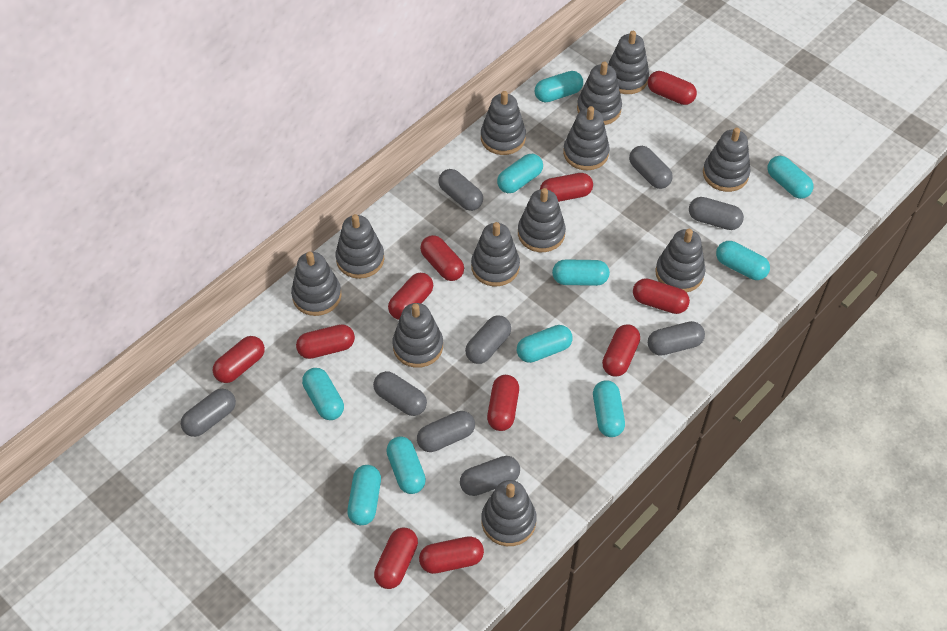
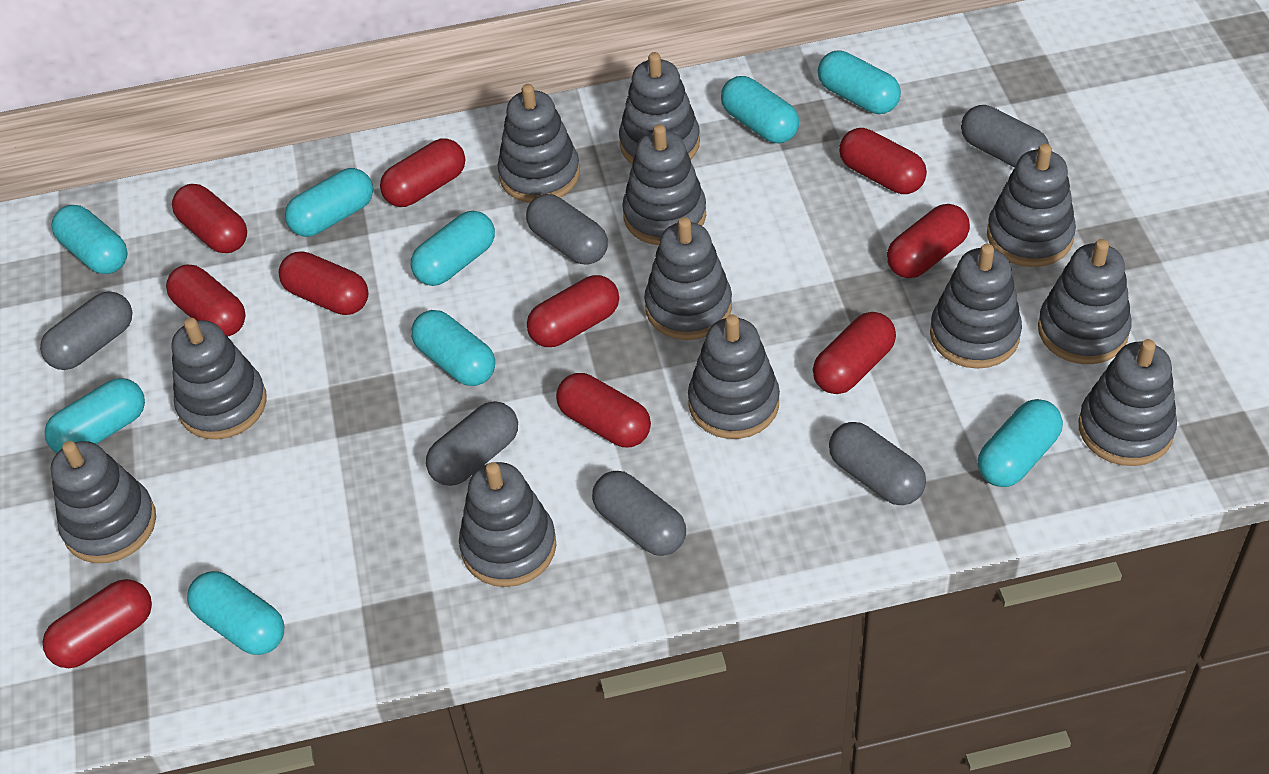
grey capsule: [181,389,236,437] [373,371,427,416] [417,411,475,452] [438,169,483,211] [460,456,520,496] [465,316,511,364] [629,146,673,189] [648,321,705,356] [689,197,744,230] = 9 -> [40,291,132,370] [426,401,518,486] [526,194,608,265] [592,471,686,556] [829,422,926,505] [961,105,1049,167] = 6
red capsule: [213,336,265,383] [296,324,355,359] [374,527,418,589] [388,273,433,320] [419,536,484,574] [420,235,464,281] [487,375,519,431] [540,173,593,202] [602,324,640,377] [633,278,690,314] [648,71,697,105] = 11 -> [43,579,152,668] [166,264,246,337] [172,184,247,253] [279,251,369,315] [380,138,465,207] [527,275,619,347] [556,373,651,447] [813,312,896,394] [839,128,927,194] [887,204,970,278] = 10
turquoise capsule: [302,368,344,420] [347,465,381,525] [386,436,426,494] [497,154,543,193] [517,325,572,363] [535,71,583,102] [552,259,610,286] [593,380,625,437] [716,241,770,280] [767,156,814,199] = 10 -> [44,378,145,453] [51,205,128,274] [187,571,284,655] [285,168,373,237] [411,211,495,286] [411,310,495,386] [721,76,799,143] [818,50,901,114] [978,399,1063,487] = 9

